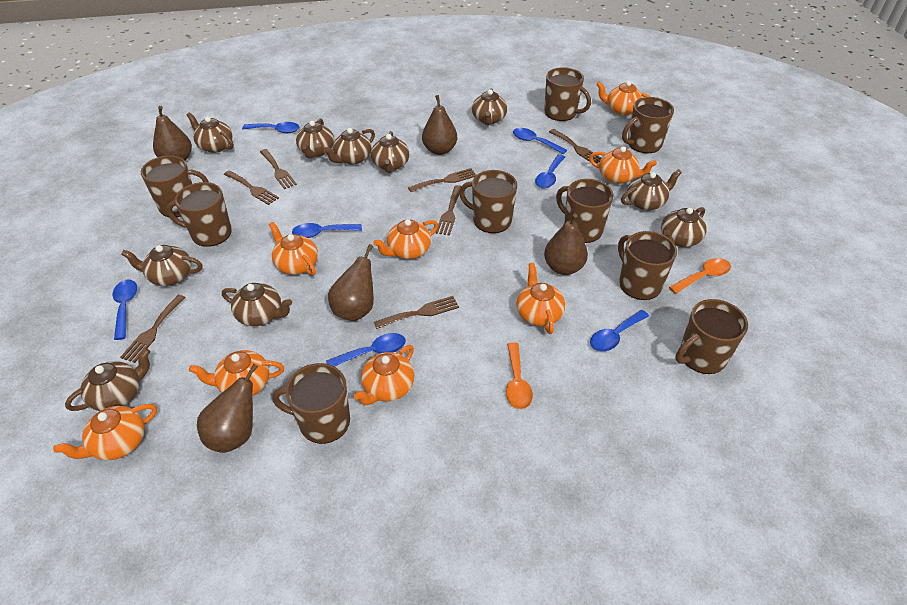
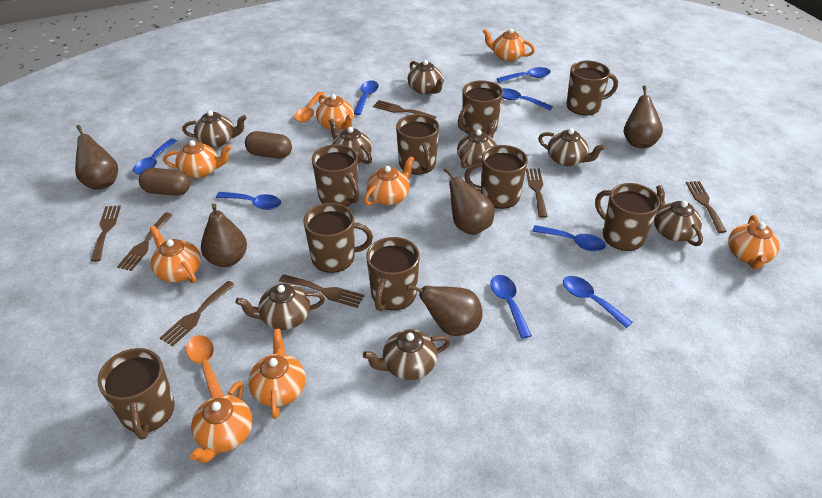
blue spoon: [113,280,137,340] [242,122,299,133] [292,223,362,238] [326,333,406,367] [513,128,567,154] [535,154,565,189] [590,310,649,352] = 7 -> [133,139,177,175] [216,192,281,210] [354,80,379,115] [490,275,532,339] [497,67,551,83] [502,88,553,111] [532,225,606,252] [563,276,633,328] = 8
brown capsule: none = 0 -> [139,168,190,196] [245,131,292,159] = 2
brown teapot: [65,348,150,411] [121,245,202,286] [186,112,234,153] [222,283,292,326] [296,118,334,158] [323,128,375,165] [371,131,409,173] [472,88,507,125] [621,169,682,210] [661,207,707,247] = 10 -> [182,110,247,147] [236,284,325,330] [329,119,372,164] [363,329,451,380] [408,60,444,95] [457,120,497,169] [538,128,605,166] [654,185,703,246] = 8

